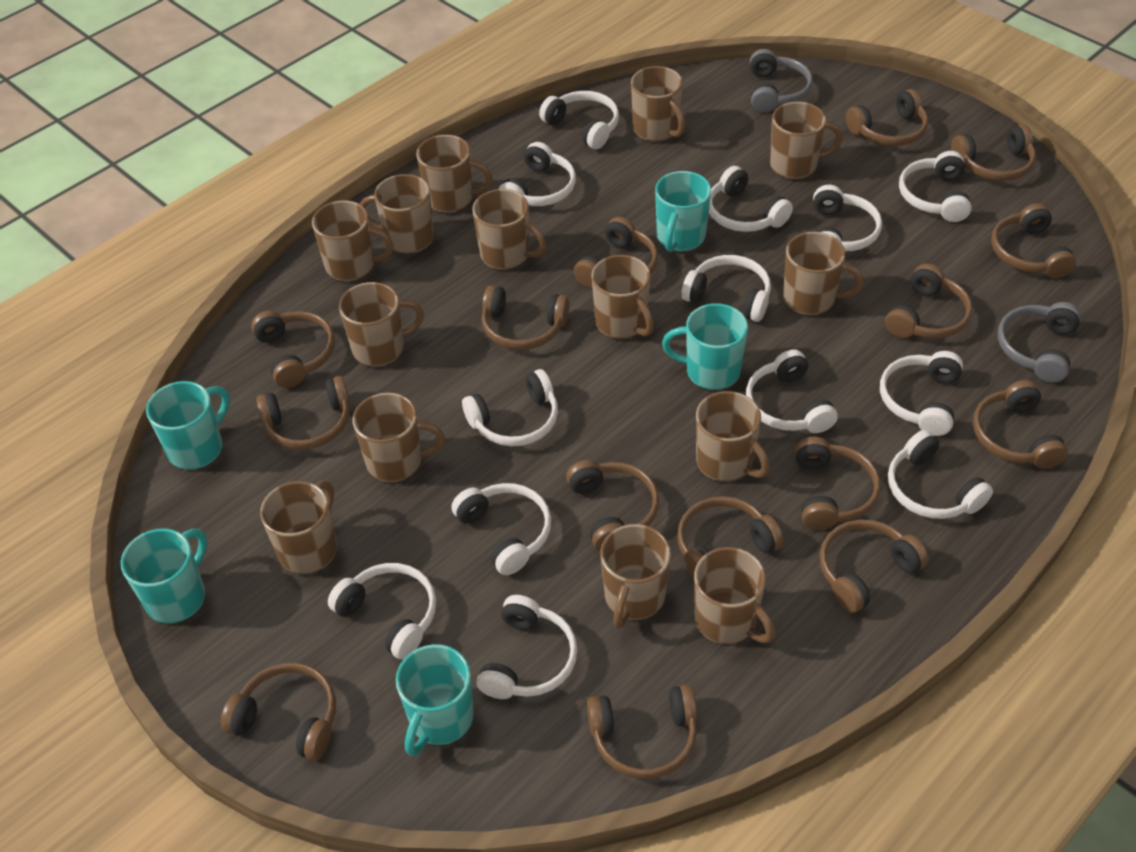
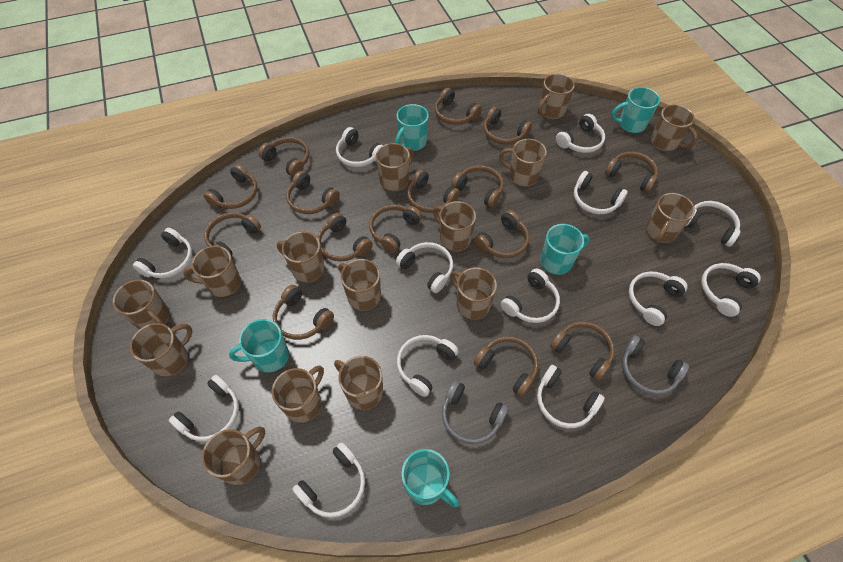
brown mug: [260,480,337,574] [312,201,393,281] [339,282,424,367] [353,393,445,482] [360,174,434,254] [416,135,493,213] [472,189,546,270] [591,255,654,339] [600,524,671,629] [631,66,685,142] [694,547,775,644] [696,391,770,481] [770,102,843,179] [783,232,864,315] = 14 -> [113,280,170,329] [130,323,192,377] [183,246,241,297] [202,427,265,485] [272,366,324,423] [277,231,324,283] [334,356,383,410] [338,259,381,311] [376,143,414,191] [433,201,476,251] [450,267,497,320] [499,139,547,187] [538,74,575,119] [646,193,695,244] [651,105,698,151] = 15

